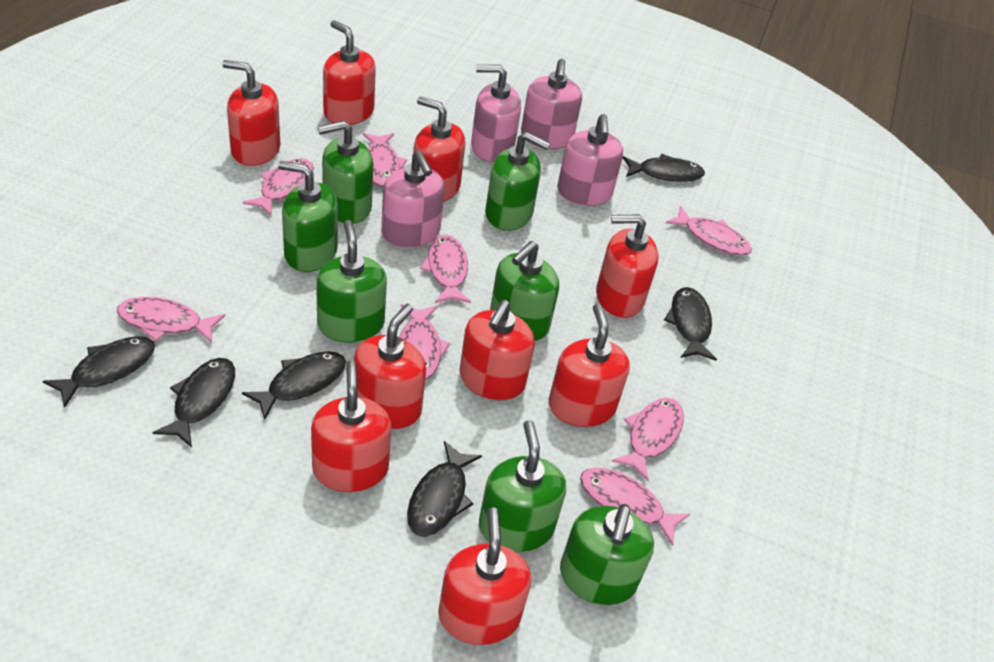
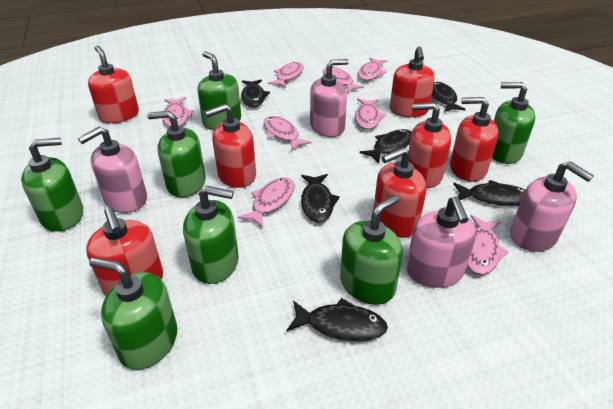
red soap dispenser: [222,60,281,166] [311,360,392,492] [323,20,376,125] [354,304,426,429] [413,96,466,202] [438,507,531,645] [460,300,535,400] [549,304,630,427] [596,214,658,318] = 9 -> [86,207,163,296] [88,46,139,123] [205,104,256,188] [373,147,426,238] [390,46,435,117] [409,103,451,188] [450,97,499,182] = 7

